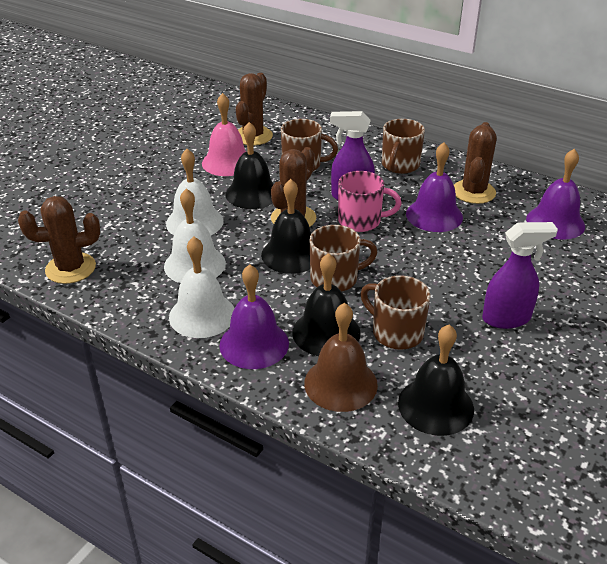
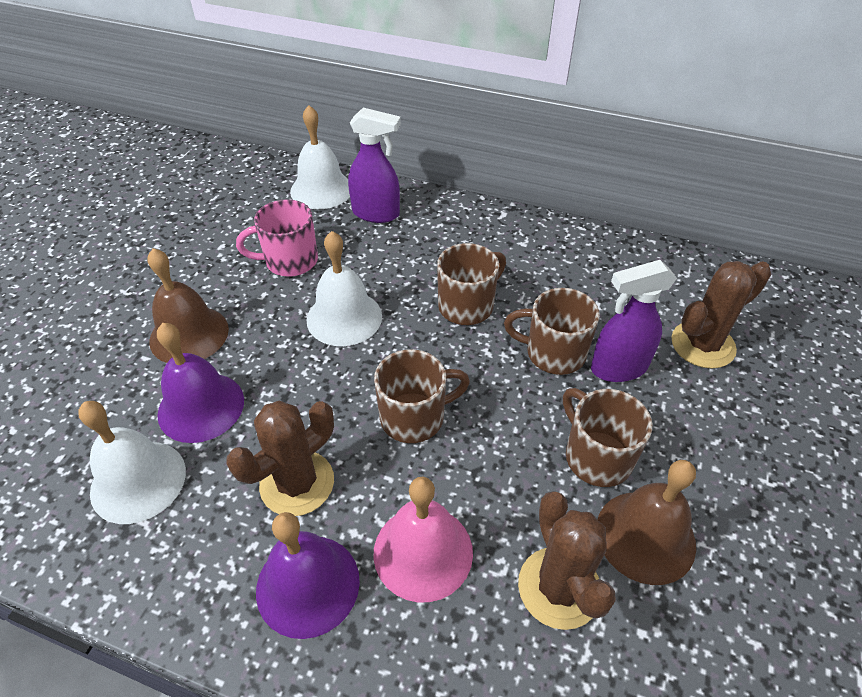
black bell: [225,122,274,209] [261,179,311,274] [292,253,361,356] [398,325,474,436] = 4 -> none = 0
brown bell: [304,303,378,412] = 1 -> [147,248,229,363] [597,460,696,585] = 2
brown cactus: [18,196,100,284] [236,73,273,146] [271,147,316,227] [454,122,497,204] = 4 -> [226,401,334,516] [518,491,616,630] [671,261,771,369] = 3
purple bell: [220,264,289,369] [406,142,463,232] [526,149,585,240] = 3 -> [157,323,244,443] [256,512,360,639] = 2

